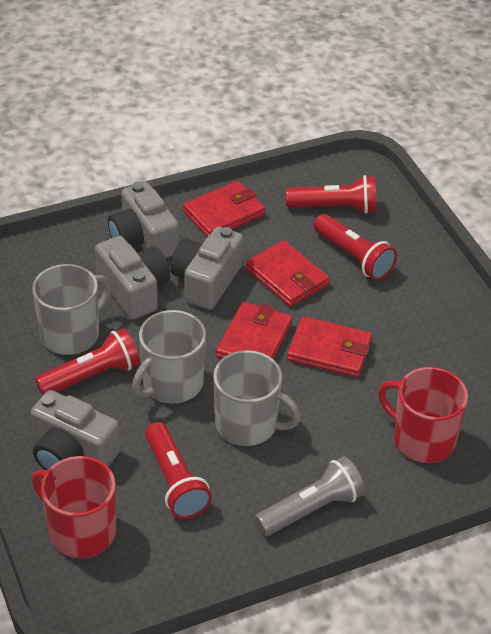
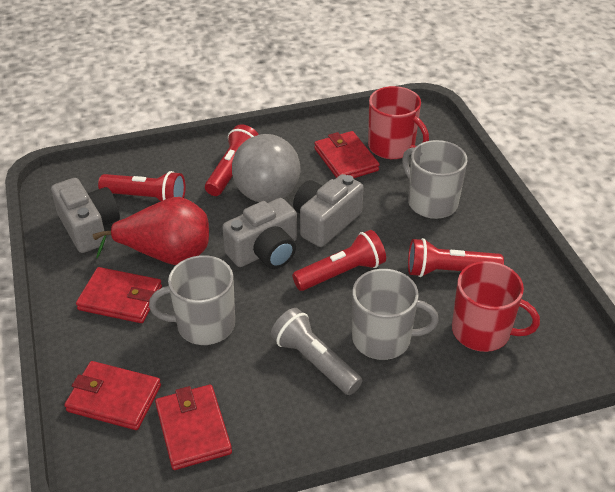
grey ball: none = 0 -> [232,134,300,203] = 1
grey camera: [31,390,120,470] [95,236,170,319] [108,182,179,258] [171,227,244,310] = 4 -> [51,178,120,253] [222,198,297,269] [293,174,364,247] = 3
red pear: none = 0 -> [93,197,209,265] = 1

